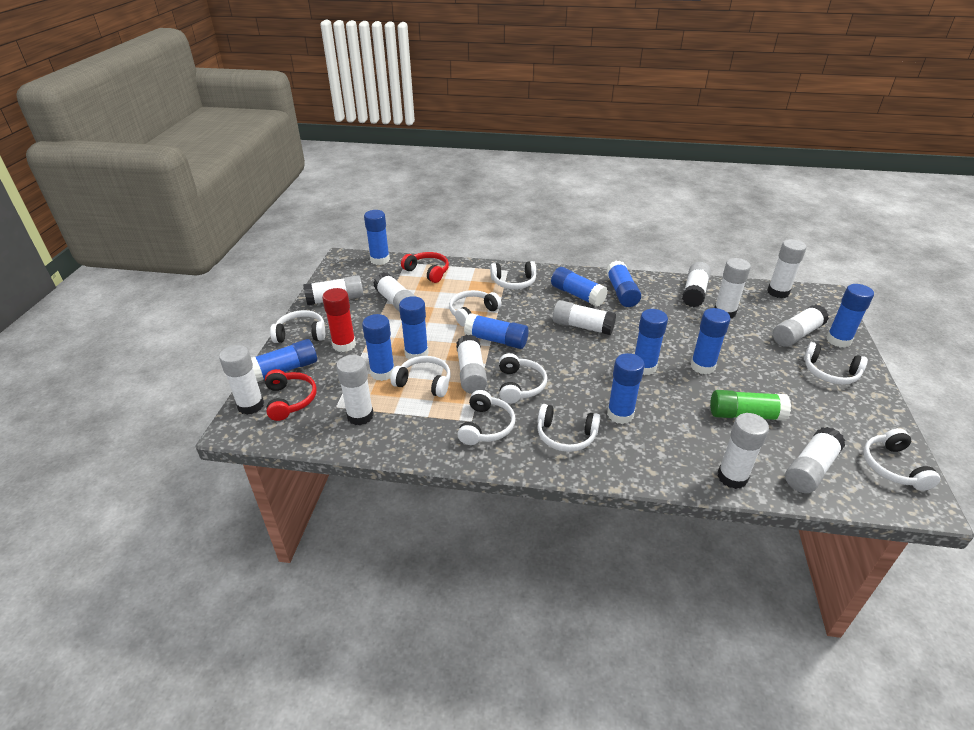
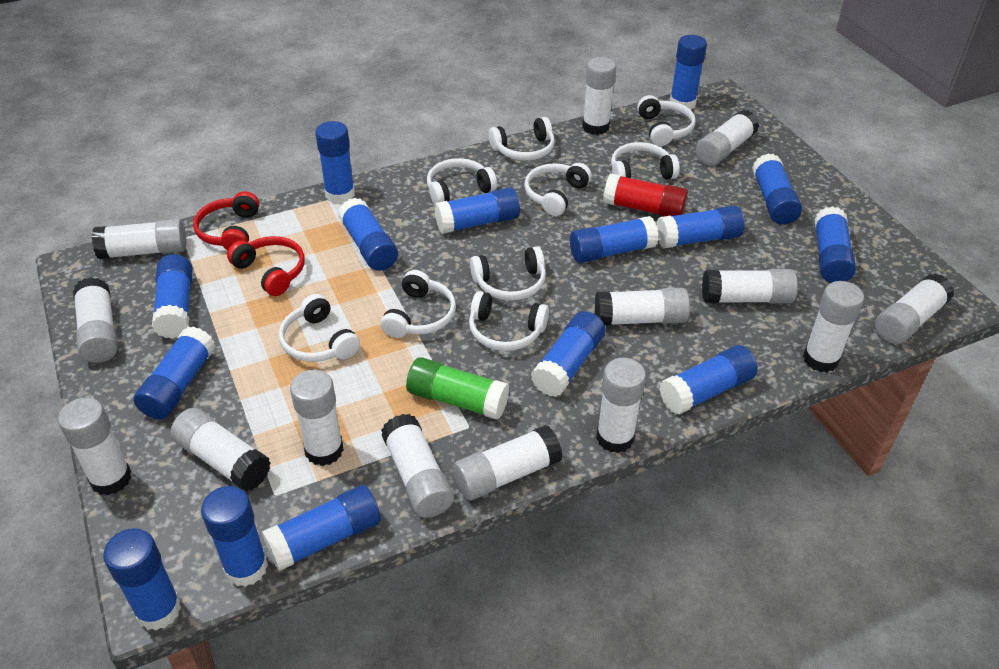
blue glue stick: [251,339,317,382] [362,314,394,381] [364,210,390,265] [399,296,429,360] [464,313,529,349] [551,267,608,307] [606,261,641,307] [607,353,645,424] [635,309,668,375] [690,308,730,375] [826,284,874,348] = 11 -> [103,528,181,631] [133,327,215,420] [152,254,193,339] [201,486,268,587] [262,485,381,571] [315,121,355,204] [338,198,398,271] [435,187,520,234] [531,311,605,397] [570,216,659,263] [656,206,745,249] [659,345,758,414] [670,35,707,110] [752,154,802,224] [814,206,856,283] = 15
white glue stick: [219,345,264,415] [303,275,363,306] [336,355,374,425] [373,272,416,312] [456,335,487,394] [553,300,616,335] [682,262,711,307] [714,258,751,319] [717,413,769,489] [767,239,806,298] [773,305,829,347] [785,427,845,493] = 12 -> [58,397,132,496] [73,277,118,363] [92,219,187,259] [170,408,271,491] [290,370,344,466] [381,414,454,518] [453,425,563,500] [582,57,616,135] [595,288,690,326] [596,358,646,453] [696,110,759,166] [702,269,798,304] [803,281,864,373] [875,273,954,344] = 14

